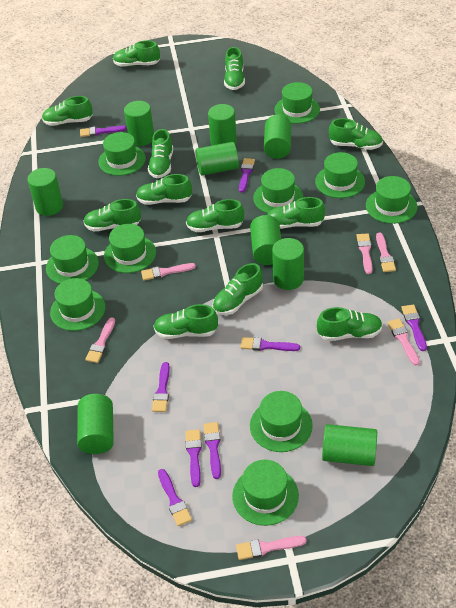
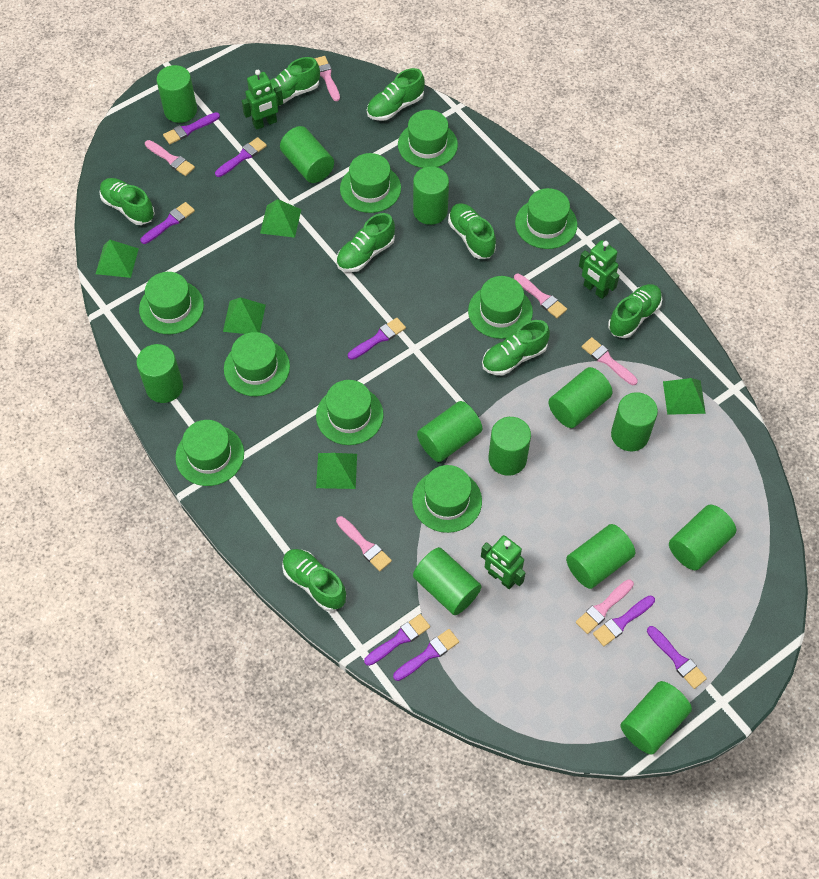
green cylinder: [27,168,63,216] [77,394,114,454] [124,101,154,146] [196,142,239,175] [208,104,237,145] [250,215,281,265] [264,115,291,159] [272,238,304,290] [322,424,377,466] = 9 -> [136,344,183,403] [156,65,197,123] [280,126,334,183] [413,166,449,225] [413,547,482,615] [417,401,482,462] [489,417,531,476] [548,367,613,428] [566,524,635,589] [611,392,658,451] [621,681,692,755] [669,505,736,570] = 12
green hat: [46,235,99,284] [50,278,106,331] [98,132,146,176] [104,224,156,273] [232,460,299,526] [250,391,313,452] [253,168,304,213] [274,82,320,124] [315,152,365,198] [366,176,417,224] = 10 -> [139,272,204,334] [175,420,244,486] [224,332,290,396] [316,380,384,445] [340,153,401,213] [398,110,458,168] [412,465,482,533] [468,276,533,339] [515,188,577,249] = 9
green pyramid: none = 0 -> [96,240,139,278] [223,297,266,334] [260,199,301,238] [316,453,357,489] [663,378,706,415] = 5
green robot: none = 0 -> [242,70,283,130] [481,535,526,589] [579,240,619,299] = 3
green shoe: [42,96,93,126] [84,199,141,231] [113,40,160,67] [136,174,192,205] [148,129,173,178] [154,304,218,339] [186,199,244,232] [213,263,263,315] [224,47,245,90] [267,197,325,229] [317,307,383,341] [329,118,383,150] = 12 -> [99,178,155,225] [270,57,320,106] [282,549,346,611] [336,213,395,272] [367,68,424,121] [448,203,496,259] [482,320,550,375] [608,284,662,338] = 8

